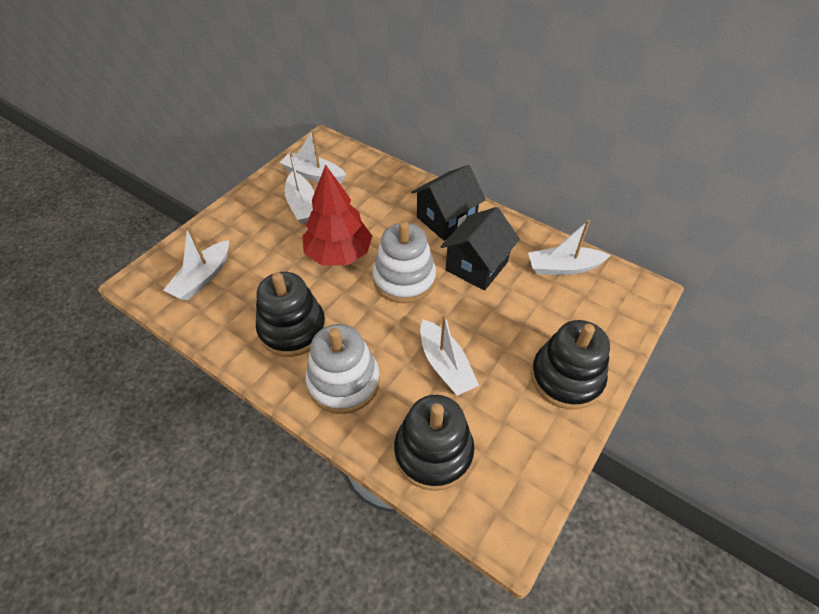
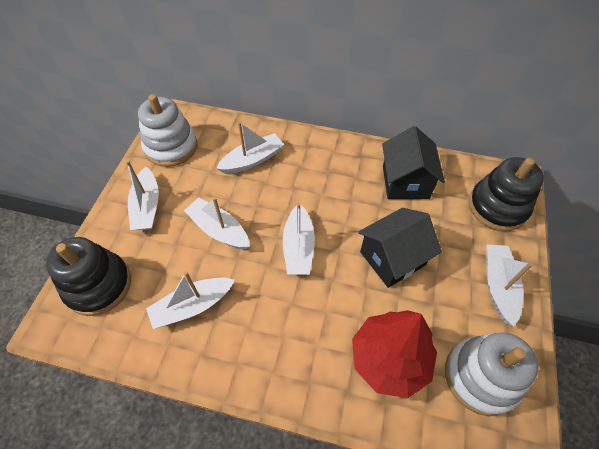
black stacking toy: [256,272,326,357] [394,395,475,491] [531,320,610,410] = 3 -> [46,237,131,316] [469,157,544,231] = 2
white boat: [163,225,229,301] [280,129,346,184] [285,152,314,224] [420,314,479,396] [528,220,611,275] = 5 -> [126,161,159,230] [146,271,234,329] [184,197,250,249] [216,122,284,174] [283,203,315,275] [486,244,533,327] = 6

